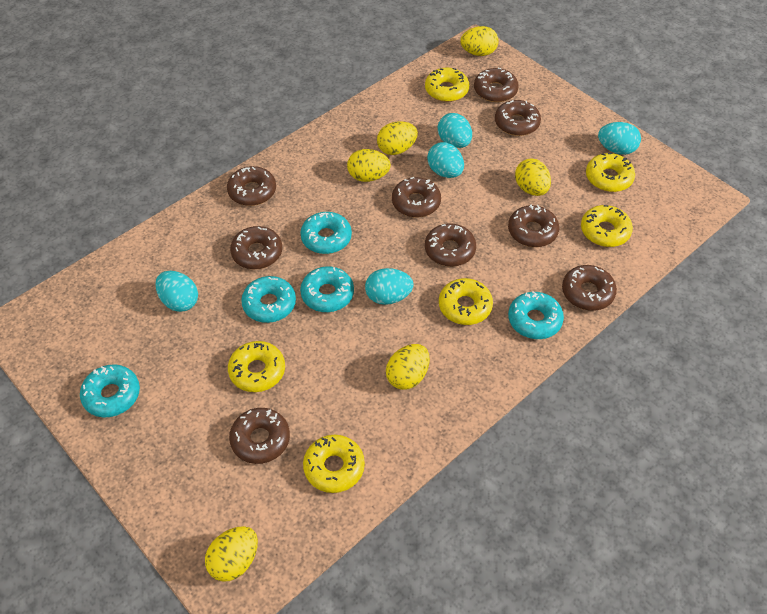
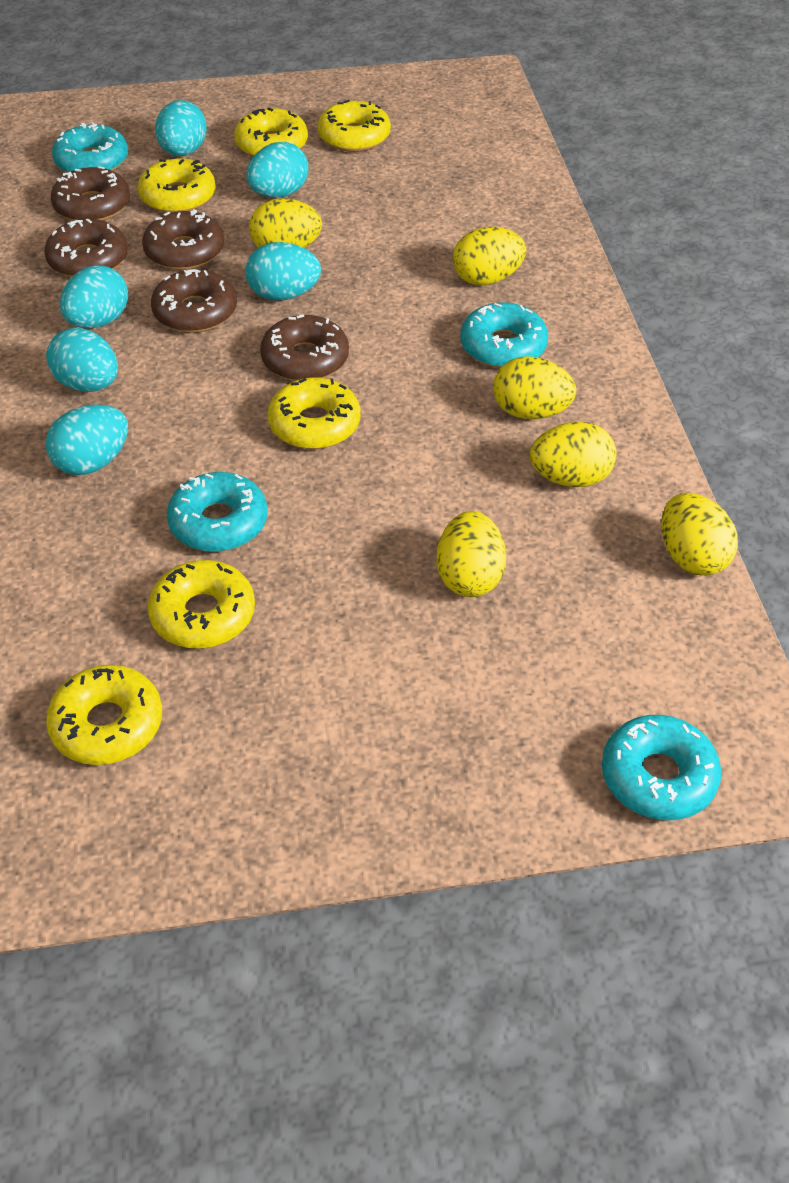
brown donut: [227,166,276,206] [229,408,290,464] [230,226,282,269] [392,177,441,217] [425,223,476,267] [474,68,519,102] [495,100,541,136] [508,204,559,247] [562,265,617,311] = 9 -> [44,219,128,277] [51,166,130,221] [142,210,224,270] [151,269,237,333] [260,315,349,381] = 5
turquoise donut: [80,365,140,418] [241,276,296,323] [300,212,352,254] [300,266,354,312] [508,291,564,339] = 5 -> [52,122,128,173] [167,472,268,552] [460,302,548,368] [602,715,721,820] = 4
turquoise egg: [155,271,198,312] [365,268,414,305] [427,142,464,178] [438,113,472,148] [598,122,641,155] = 5 -> [46,328,118,392] [46,404,128,475] [60,265,128,329] [155,100,207,156] [245,242,321,301] [246,142,308,198] = 6

